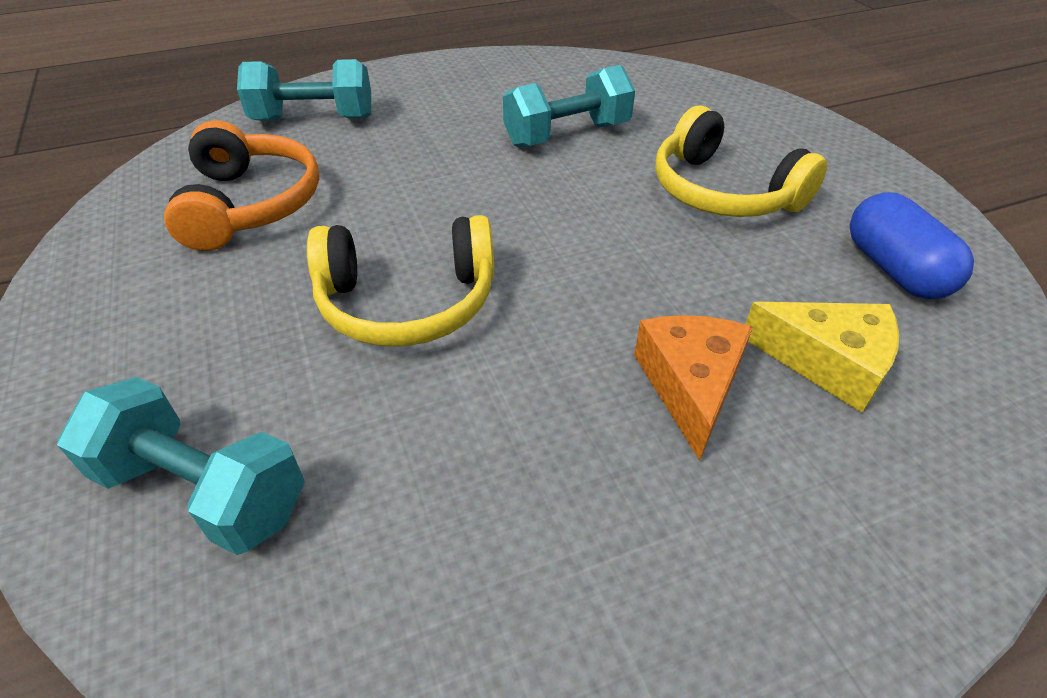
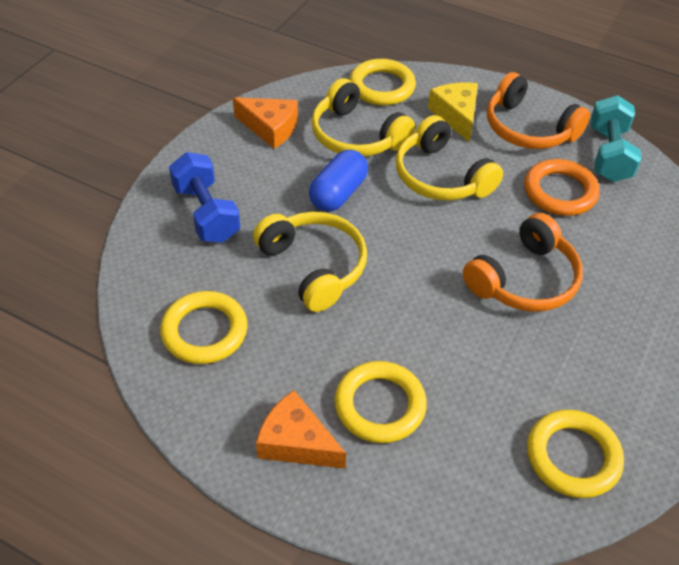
blue dumbbell: none = 0 -> [169,152,241,243] = 1
orange cheese: [634,315,753,461] = 1 -> [233,97,298,149] [256,390,346,469] = 2
orange headphones: [164,120,319,251] = 1 -> [463,213,583,312] [487,72,590,149] = 2
orange ring: none = 0 -> [524,159,600,216] = 1
turquoise dumbbell: [57,377,305,555] [237,59,371,121] [503,65,635,148] = 3 -> [590,95,642,182] = 1
yellow headphones: [307,215,494,347] [655,105,827,217] = 2 -> [253,212,367,312] [311,78,415,157] [396,115,503,201] = 3
yellow ring: none = 0 -> [160,291,248,364] [334,361,427,443] [349,59,416,105] [527,410,624,498] = 4

